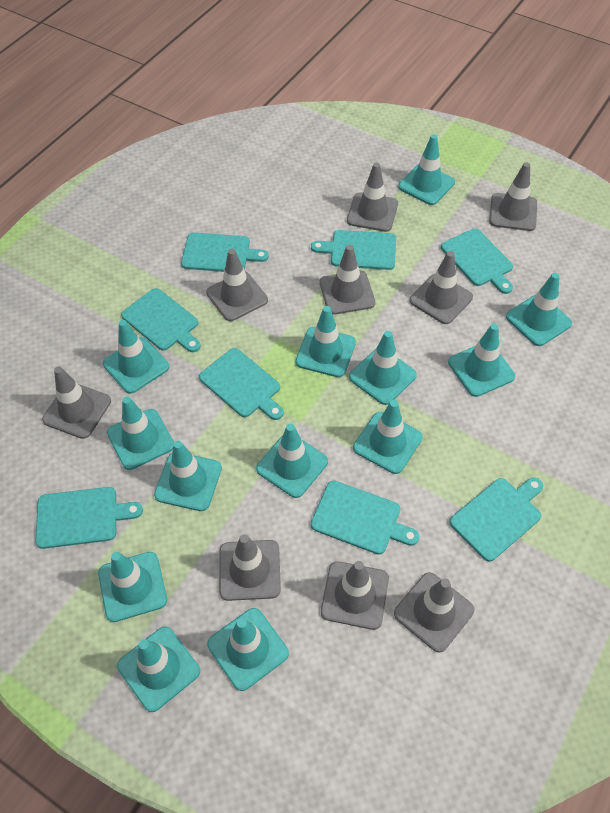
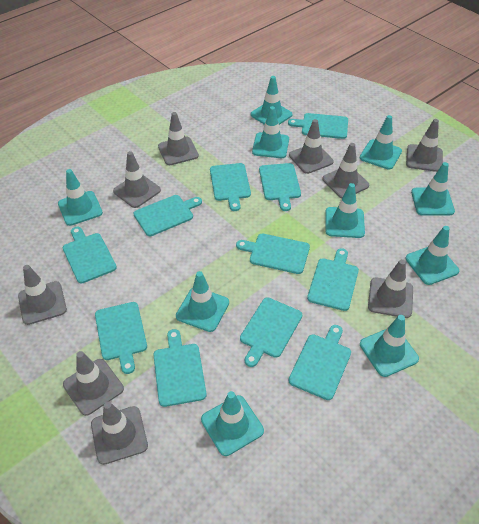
turquoise cutting board: [35,487,143,549] [121,288,201,352] [181,232,269,272] [199,348,284,420] [311,230,396,270] [311,481,419,555] [441,228,513,294] [450,477,543,562] = 8 -> [63,227,117,283] [95,302,147,374] [133,195,202,236] [153,329,207,407] [210,163,251,211] [236,234,310,274] [240,298,302,367] [259,163,301,211] [288,113,348,139] [289,325,351,400] [307,248,359,311] = 11
turquoise traffic cone: [98,552,167,622] [103,320,169,394] [107,396,174,470] [117,626,200,712] [154,441,222,511] [207,608,289,691] [256,424,328,498] [296,306,356,377] [349,331,417,405] [353,400,423,474] [398,134,455,205] [448,324,515,397] [506,273,572,346] = 13 -> [58,169,103,226] [176,271,229,332] [201,391,264,456] [251,76,293,125] [252,106,289,158] [325,183,365,238] [360,115,402,170] [360,315,419,377] [406,226,459,285] [411,162,455,216] = 10

